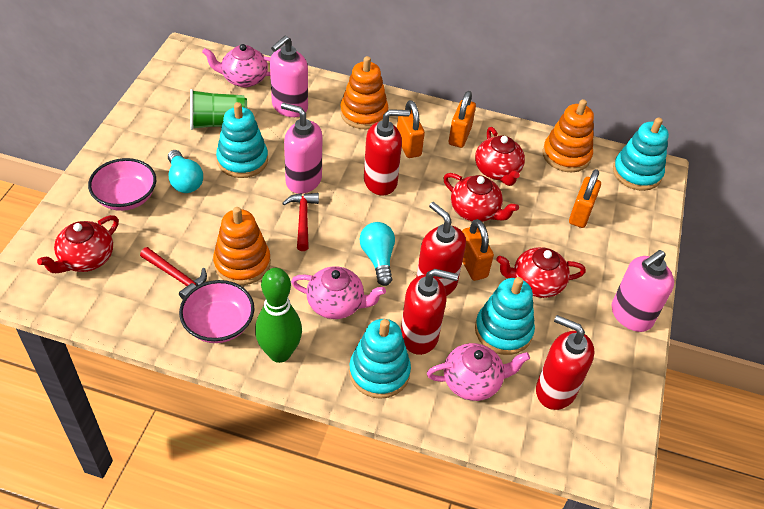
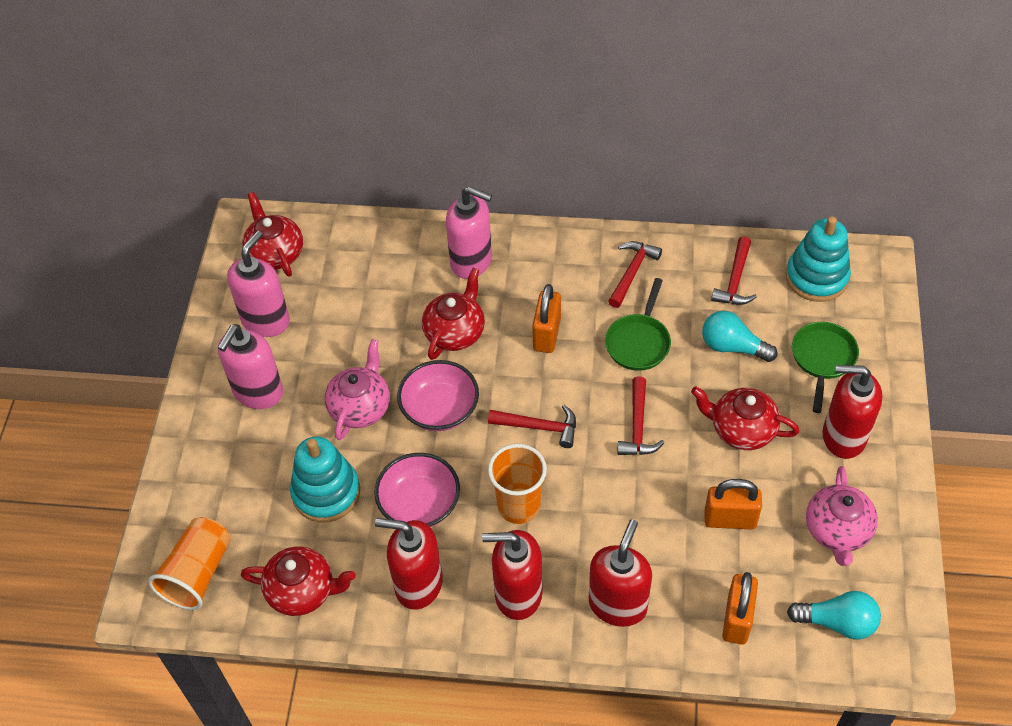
green bowling pin: [255,268,302,363] = 1 -> none = 0
green cup: [190,89,247,130] = 1 -> none = 0
green pan: none = 0 -> [605,278,671,371] [792,322,859,413] = 2
orange cup: none = 0 -> [148,517,231,610] [488,444,547,524] = 2
orange padlock: [397,100,425,158] [449,91,476,148] [462,219,494,281] [569,169,601,228] = 4 -> [532,284,561,353] [704,479,762,529] [722,572,758,645] = 3
orange stacking toy: [213,207,271,285] [340,56,388,129] [542,99,594,172] = 3 -> none = 0
pink teapot: [202,44,270,87] [291,266,386,319] [427,343,530,401] = 3 -> [325,339,390,440] [806,466,878,566] = 2
red hammer: [140,247,207,299] [282,193,319,251] = 2 -> [488,405,576,448] [608,241,662,308] [617,376,664,455] [711,236,757,305] = 4
turquoise stacking toy: [216,102,268,178] [349,319,411,399] [475,277,535,355] [613,118,669,191] = 4 -> [290,437,360,522] [786,216,851,302] = 2

